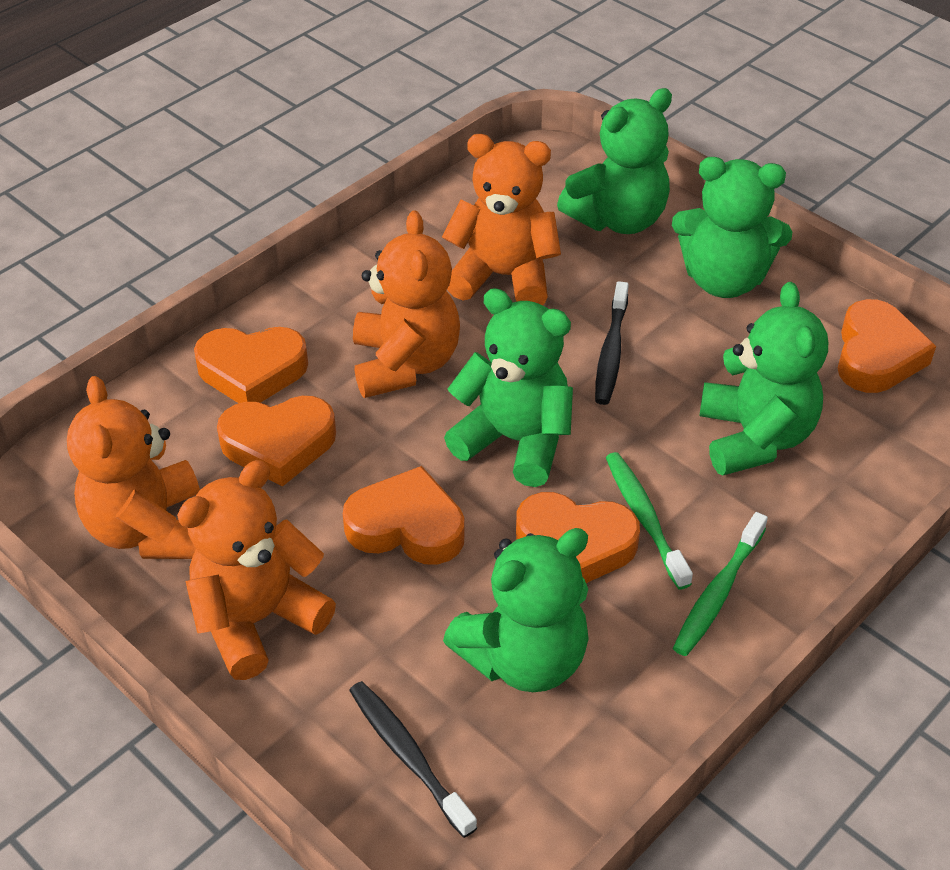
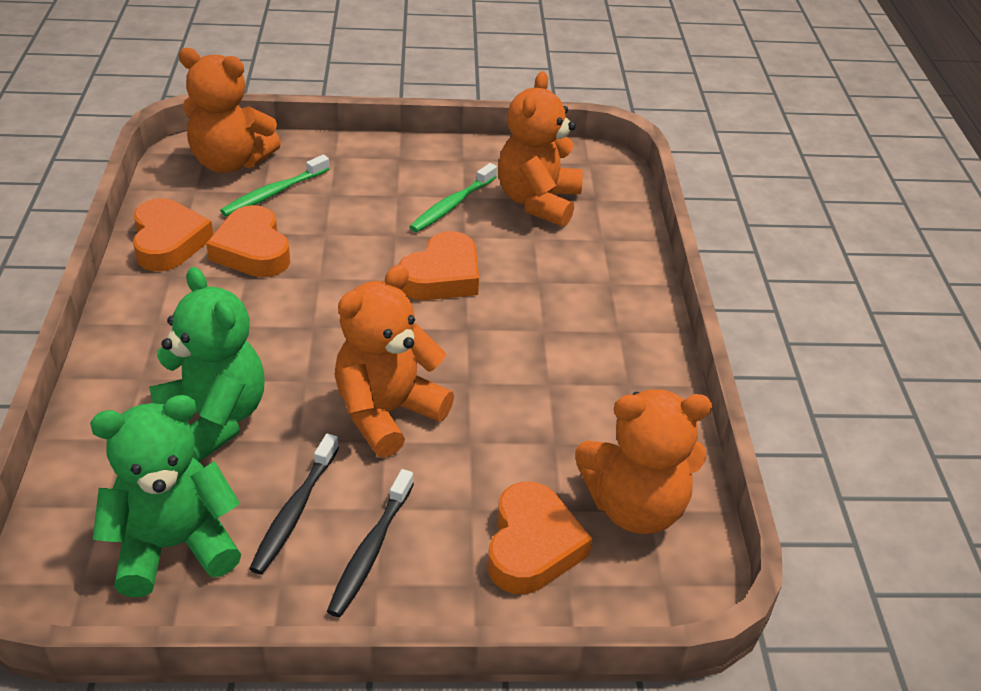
green teddy bear: [443,528,589,692] [444,288,573,487] [557,88,672,234] [672,157,792,298] [700,282,828,475] = 5 -> [90,395,241,597] [149,267,265,462] = 2
orange heart: [194,327,308,403] [217,396,336,487] [343,466,465,565] [516,492,640,583] [838,299,936,393] = 5 -> [133,198,213,271] [206,205,290,277] [399,231,479,300] [488,482,592,594] = 4

